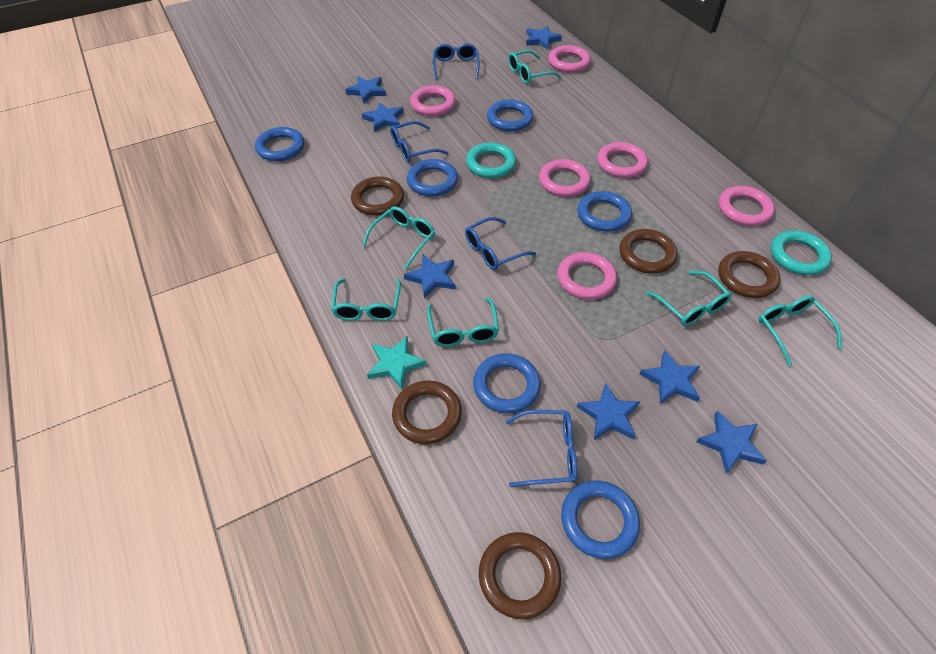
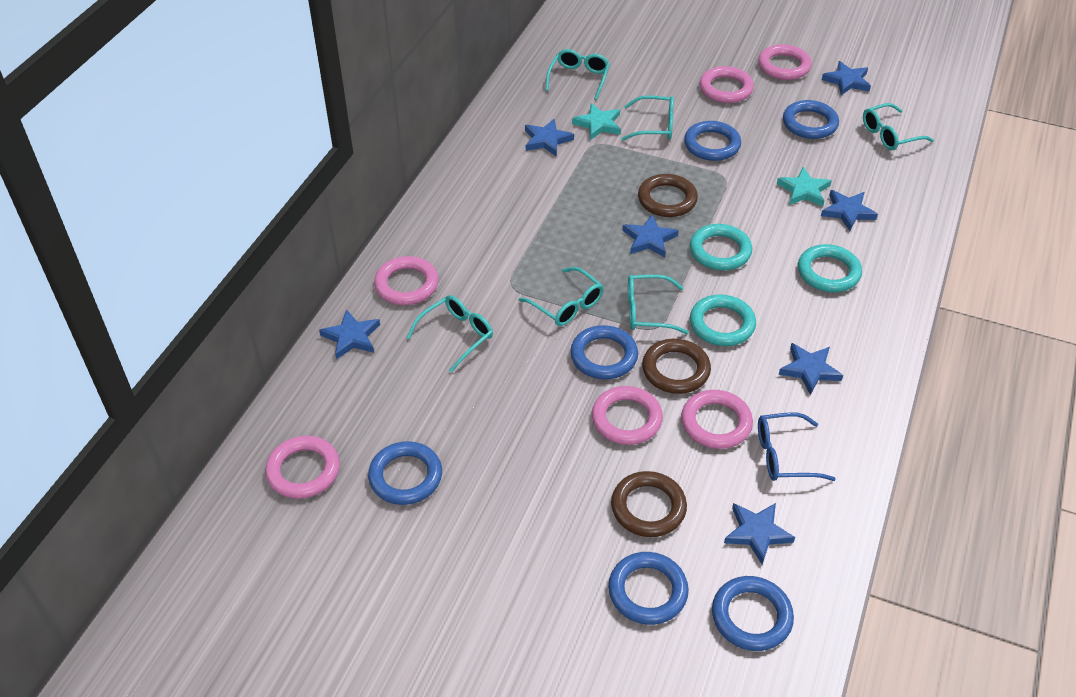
blue glasses: [390,121,448,162] [433,43,480,80] [465,217,536,270] [505,410,577,487] = 4 -> [758,412,835,481] = 1
brown ring: [351,177,404,216] [392,381,462,444] [479,532,561,619] [619,229,678,274] [718,251,780,298] = 5 -> [611,471,687,537] [638,174,698,217] [642,339,711,394] = 3
turquoise ring: [466,142,516,178] [771,230,832,275] = 2 -> [690,224,752,270] [690,294,756,346] [798,244,862,292] = 3
turquoise star: [367,336,427,389] = 1 -> [572,103,621,140] [777,167,832,207] = 2

